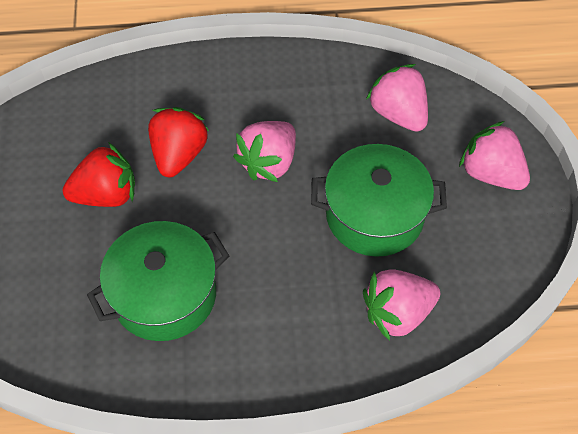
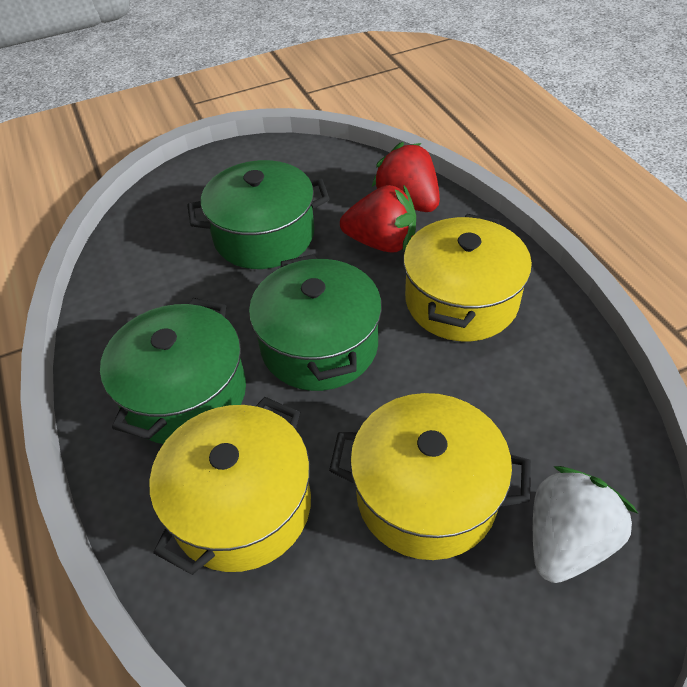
green pot: [87,221,229,341] [311,144,447,257] = 2 -> [100,298,246,444] [187,160,330,269] [249,254,382,391] = 3
pink strawberry: [233,121,296,182] [363,269,440,341] [366,64,428,132] [459,121,530,190] = 4 -> none = 0
white strawberry: none = 0 -> [533,466,638,583] = 1
yellow pot: none = 0 -> [149,397,311,575] [329,393,531,560] [403,214,532,341] = 3

